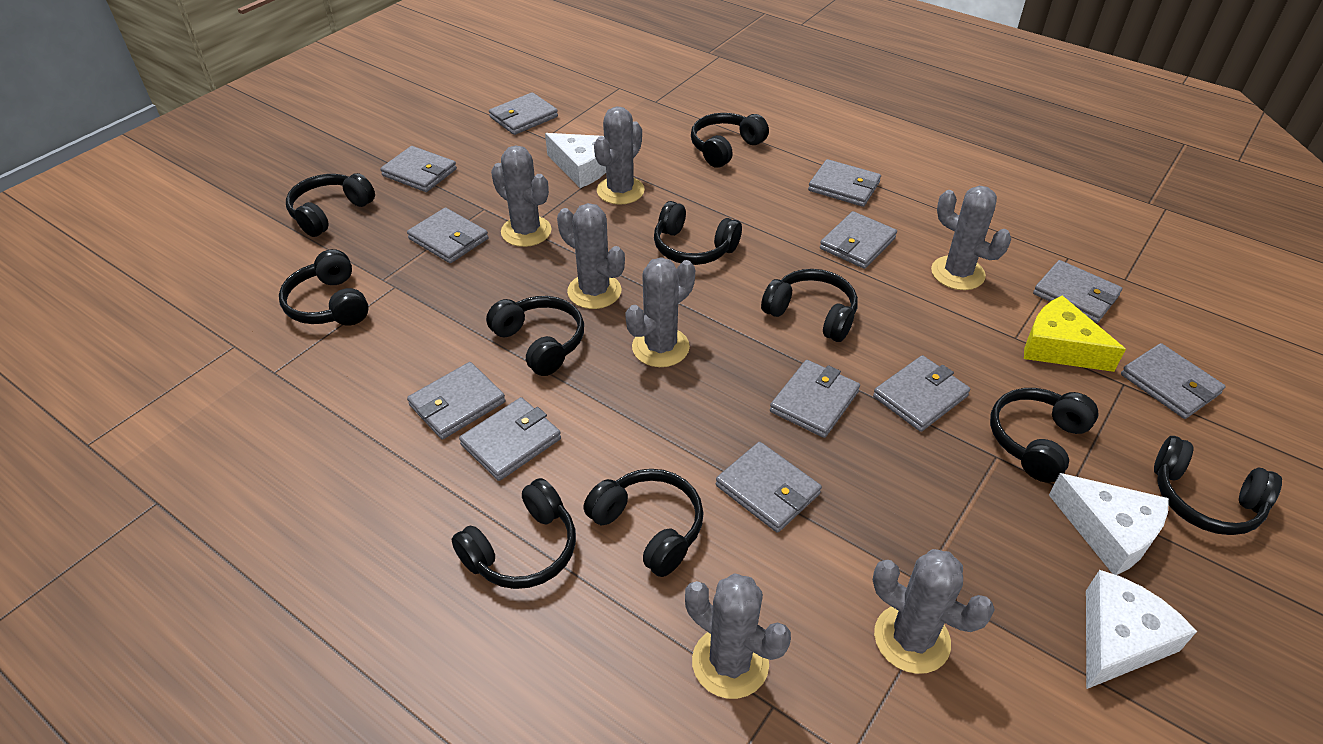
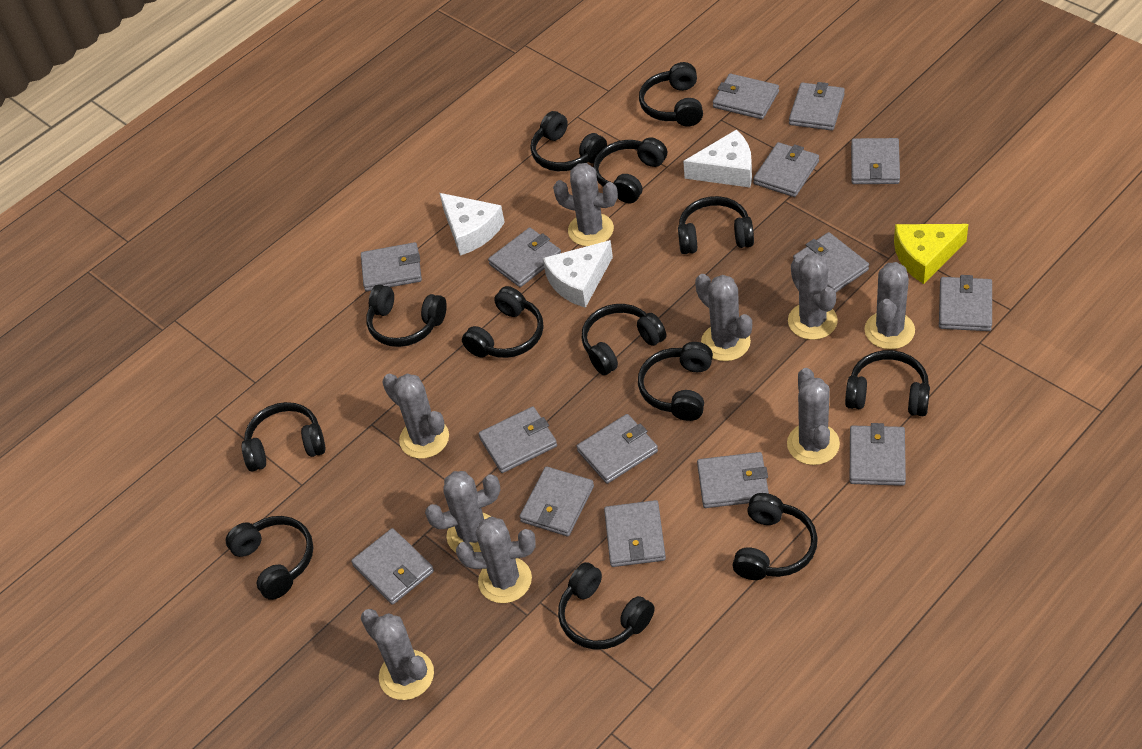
black headphones: [279,249,369,326] [286,173,375,237] [452,478,576,589] [486,296,584,376] [583,469,704,577] [654,201,742,265] [691,113,769,168] [761,269,858,342] [990,388,1099,483] [1154,436,1282,535] = 10 -> [226,516,313,600] [242,402,325,472] [366,284,447,347] [462,286,544,358] [530,111,607,171] [558,562,655,649] [581,304,666,375] [593,137,667,203] [638,342,713,421] [639,62,703,127] [678,196,754,254] [733,493,818,580] [845,350,930,416] = 13
grey cactus: [491,145,551,247] [557,203,625,309] [594,106,645,205] [625,257,695,367] [685,573,791,699] [873,549,995,674] [931,186,1011,290] = 7 -> [361,609,434,700] [382,374,449,459] [425,471,500,552] [456,516,536,603] [553,163,618,246] [695,274,752,361] [787,368,840,465] [788,253,838,340] [864,262,915,349] = 9
grey wallet: [380,146,457,192] [407,208,488,263] [407,362,506,439] [459,397,561,481] [489,92,558,135] [716,442,822,533] [770,360,860,438] [808,159,881,207] [820,211,897,269] [873,355,970,432] [1033,260,1122,323] [1121,343,1226,419] = 12 -> [351,528,434,605] [361,242,422,291] [479,406,557,473] [488,227,561,287] [519,466,594,536] [576,414,658,484] [604,500,666,567] [697,452,769,508] [713,74,779,119] [753,142,819,197] [789,82,845,131] [793,232,869,292] [850,423,906,486] [851,138,900,184] [939,275,992,331] = 15

